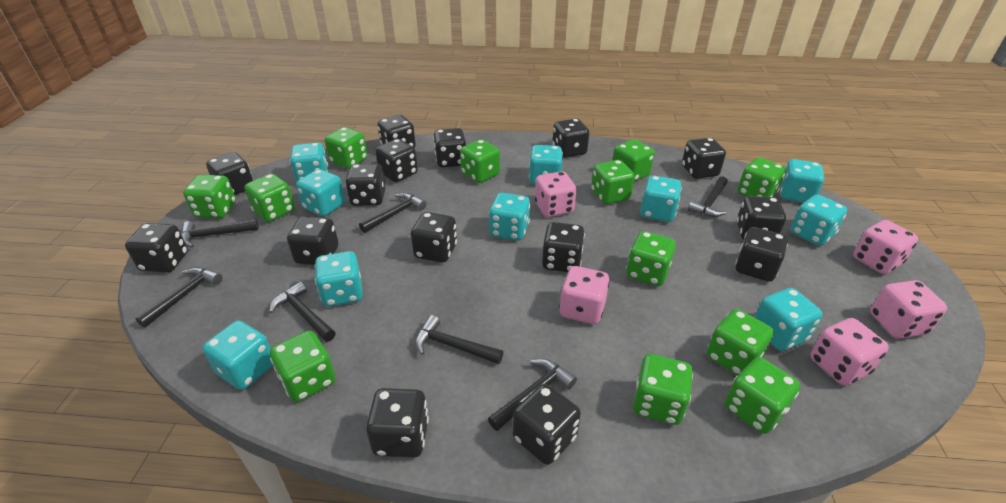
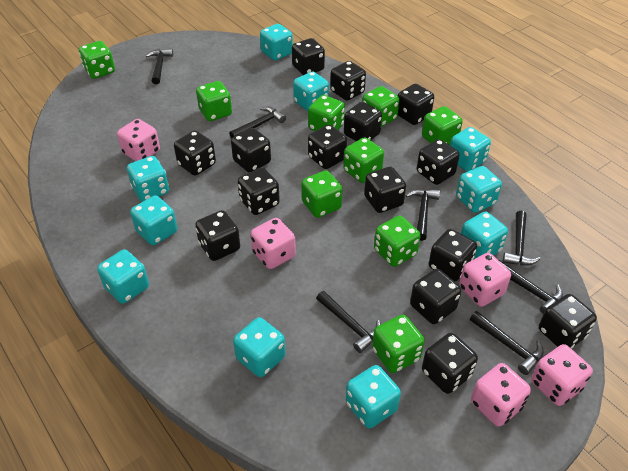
green dice: [183,175,236,218] [245,174,295,222] [270,331,336,402] [325,127,367,169] [460,139,500,183] [591,160,635,204] [612,139,655,182] [626,231,676,286] [633,354,693,425] [707,309,774,376] [725,357,800,434] [737,157,786,197] = 12 -> [79,41,115,79] [196,81,232,121] [301,170,343,218] [308,95,345,131] [343,137,384,183] [362,86,399,127] [372,315,425,373] [374,216,421,267] [422,106,463,145] = 9

